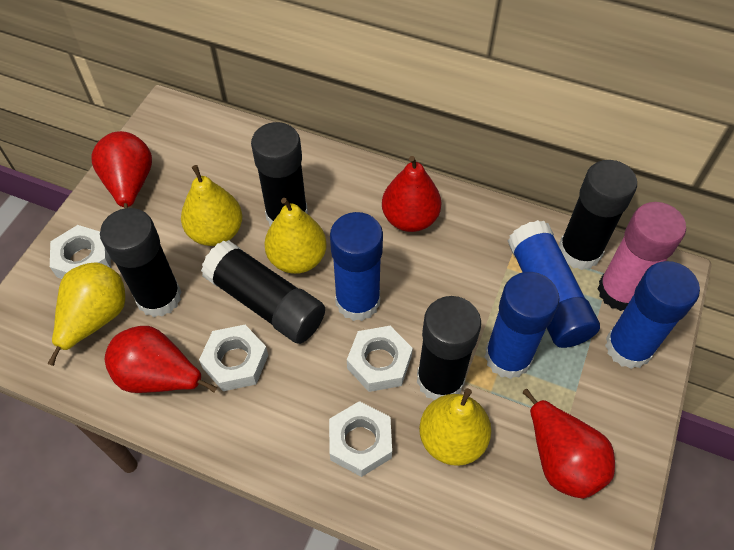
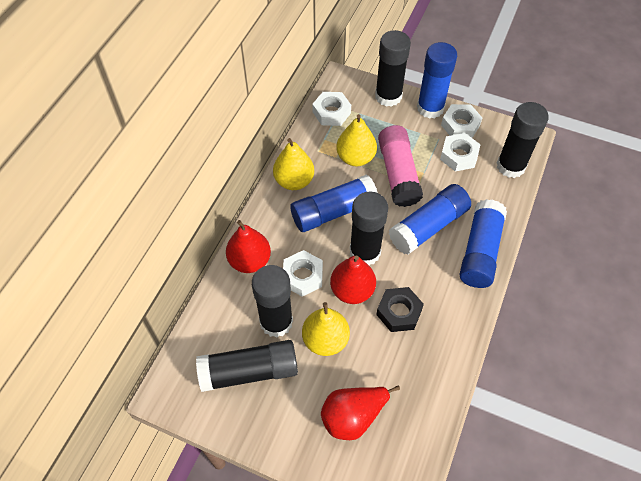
black nut: none = 0 -> [376,287,424,332] = 1
red pear: [91,131,152,209] [105,326,217,393] [382,156,441,232] [523,389,615,499] = 4 -> [226,220,271,273] [321,386,400,440] [330,256,376,304] = 3
yellow pear: [48,262,125,366] [181,165,242,246] [264,198,327,274] [419,388,491,466] = 4 -> [273,138,314,190] [302,302,350,356] [336,114,377,166] = 3

